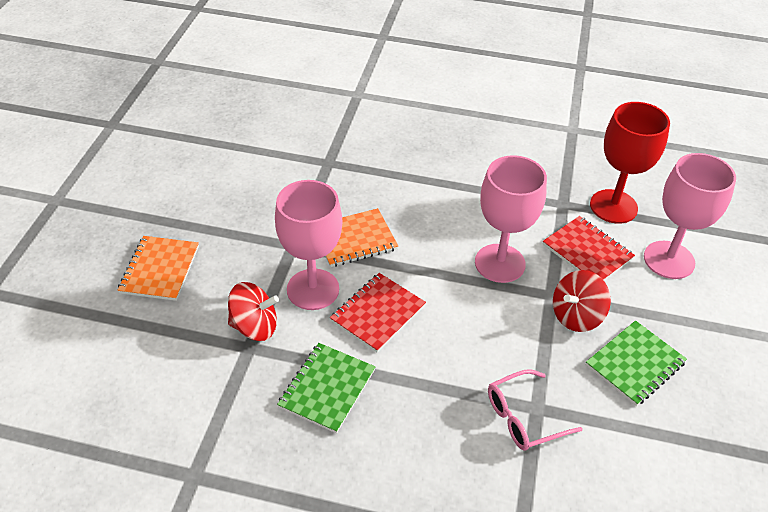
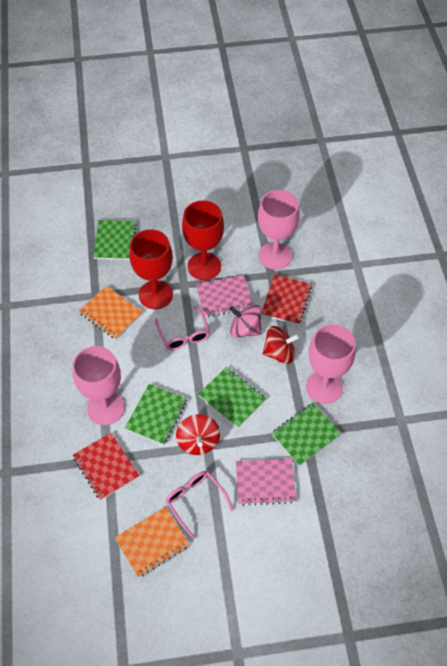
green notebook: [277,343,375,433] [586,320,687,406] = 2 -> [93,220,137,260] [125,384,187,445] [198,367,266,428] [271,403,341,466] = 4
pink glasses: [488,369,582,451] = 1 -> [155,307,210,350] [165,471,233,539] = 2
pink notebook: none = 0 -> [196,275,253,317] [236,459,296,506] = 2
pink spinning top: none = 0 -> [229,304,261,338] = 1
red goblet: [590,102,670,224] = 1 -> [129,229,173,309] [182,200,224,280] = 2

